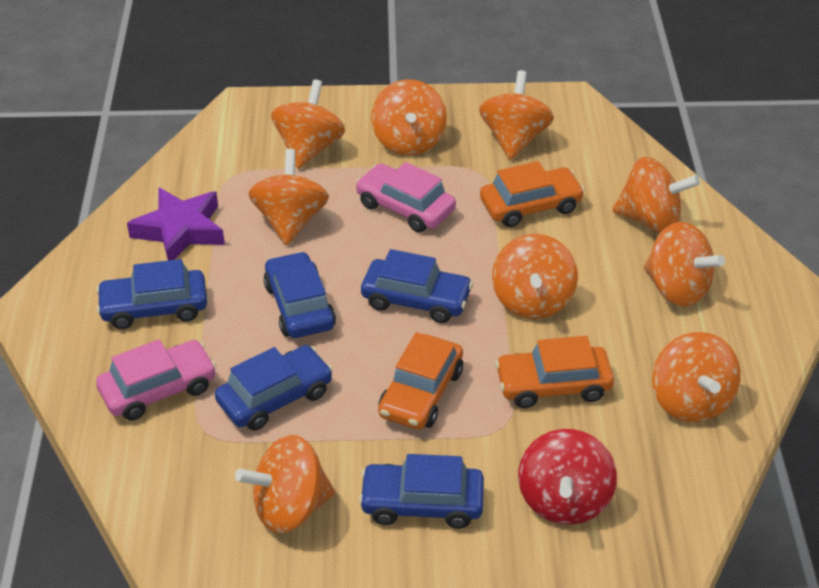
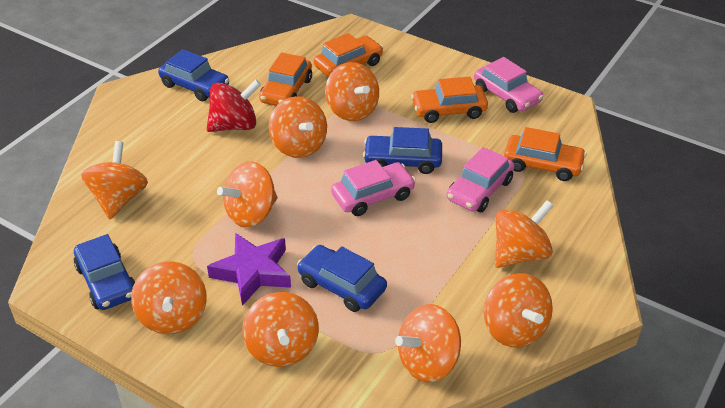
blue car: [96,259,207,329] [215,345,333,430] [263,251,336,338] [359,454,484,529] [361,249,473,323] = 5 -> [74,234,135,310] [158,49,229,101] [297,245,387,312] [363,127,442,174] = 4
orange car: [378,332,463,430] [480,161,585,227] [495,336,614,408] = 3 -> [259,52,312,106] [314,33,383,77] [411,77,488,123] [504,127,587,181] = 4
pink car: [96,339,217,421] [355,162,456,232] = 2 -> [331,160,416,216] [447,147,514,212] [474,57,543,113] = 3

